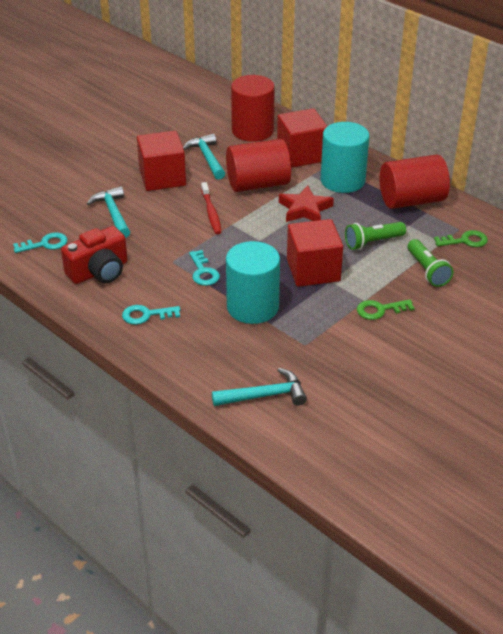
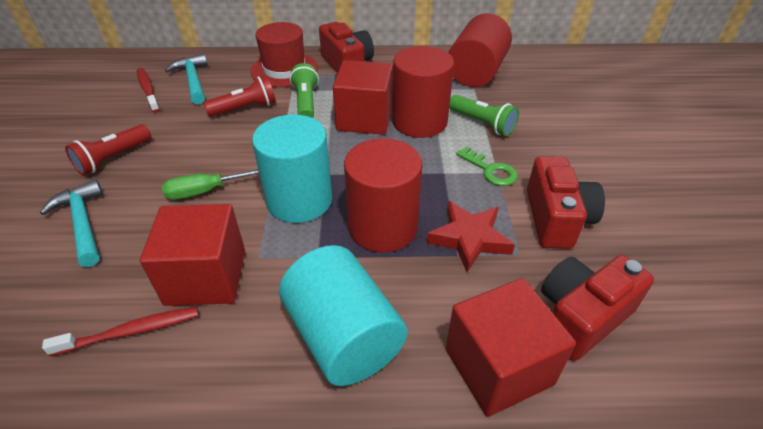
green key: [357,299,415,320] [434,230,488,247] = 2 -> [456,146,518,186] = 1
green screwdriver: none = 0 -> [162,169,259,200] = 1
red camera: [61,226,128,284] = 1 -> [319,22,374,73] [527,156,605,249] [541,255,654,361] = 3
red flashlight: none = 0 -> [65,124,151,175] [204,75,276,117] = 2
red hat: none = 0 -> [251,22,318,87] = 1
red toothbrush: [201,182,222,234] = 1 -> [42,307,198,356] [137,68,160,112] = 2
turquoise hammer: [87,186,130,238] [183,133,225,180] [212,368,307,406] = 3 -> [40,180,103,267] [165,53,208,104] = 2
turquoise key: [13,232,68,253] [122,305,180,325] [189,250,220,286] = 3 -> none = 0

